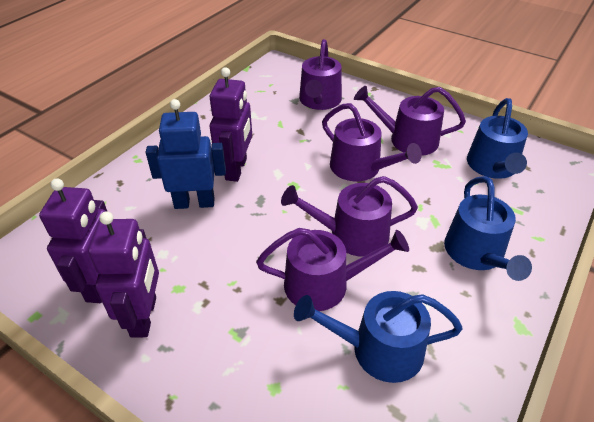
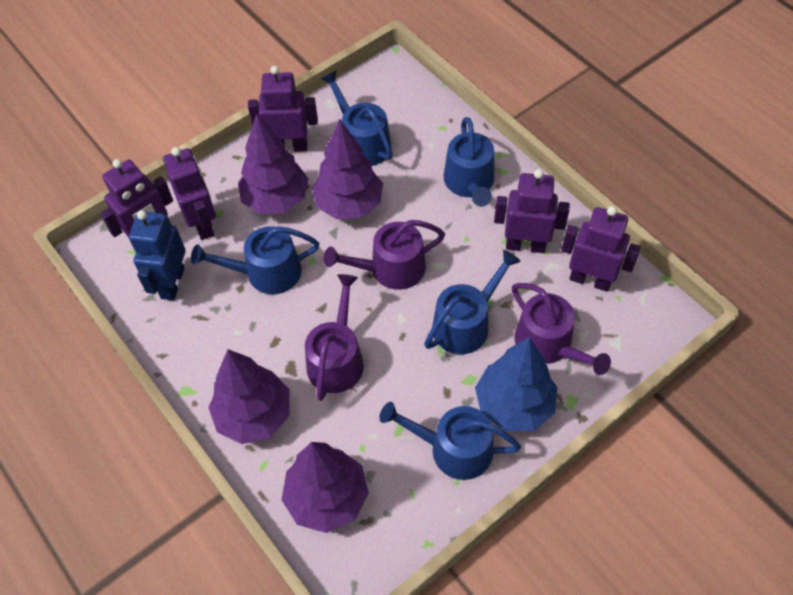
blue tree: none = 0 -> [475,337,557,431] = 1
blue watering can: [294,291,463,383] [444,176,532,281] [467,98,528,179] = 3 -> [191,226,319,294] [321,70,393,166] [379,402,521,480] [424,250,521,354] [444,117,494,207] = 5
purple robot: [39,179,108,303] [88,212,159,338] [210,67,252,182] = 3 -> [100,159,173,238] [163,147,216,240] [248,66,318,152] [494,169,570,253] [561,206,641,292] = 5
purple tree: none = 0 -> [208,349,290,444] [238,114,309,214] [282,442,369,533] [312,119,383,219] = 4
purple watering can: [256,228,409,311] [281,176,418,257] [299,39,342,110] [322,103,422,181] [354,86,466,156] = 5 -> [305,274,364,401] [323,220,445,290] [512,283,611,375] = 3

